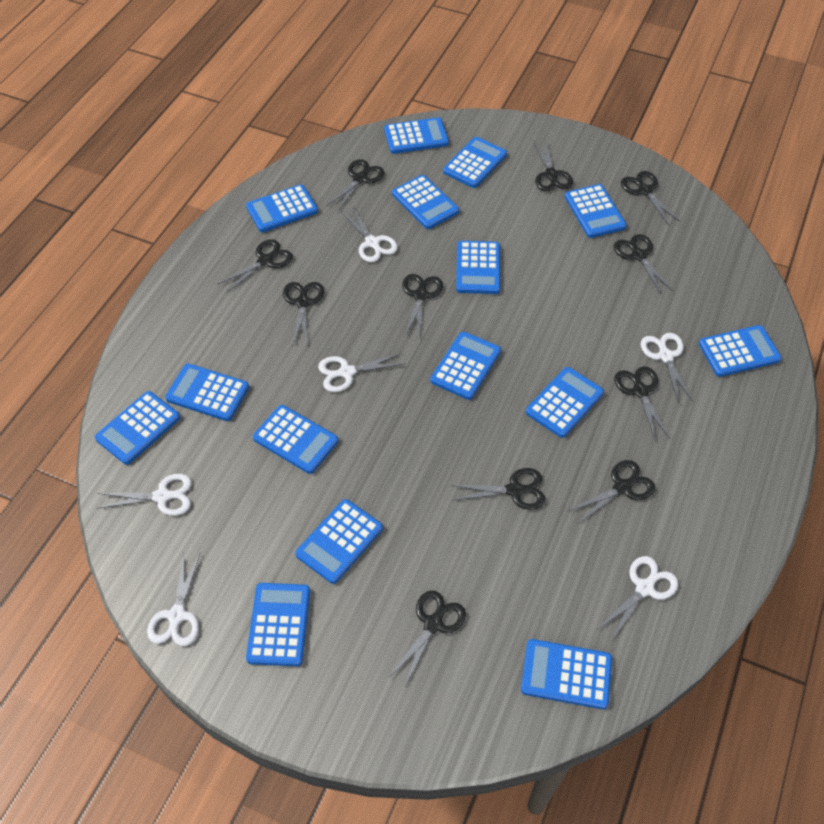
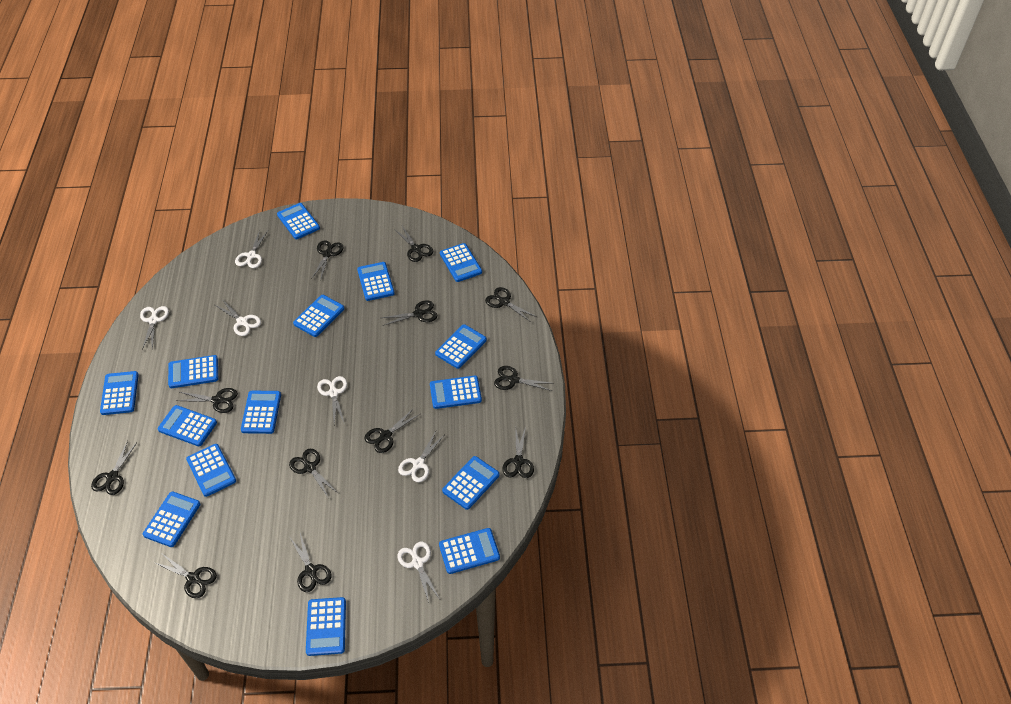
black scissors: [218,239,293,293] [283,282,324,344] [327,159,384,212] [390,590,466,686] [402,274,443,337] [451,468,545,510] [534,141,573,191] [569,460,655,524] [614,234,673,294] [615,366,670,439] [621,171,680,225] = 11 -> [91,440,137,495] [153,554,217,598] [177,388,238,413] [289,449,338,499] [290,533,331,592] [311,240,343,281] [364,408,420,453] [382,300,438,326] [394,226,433,262] [485,287,537,322] [494,366,552,391] [502,426,534,478] = 12

